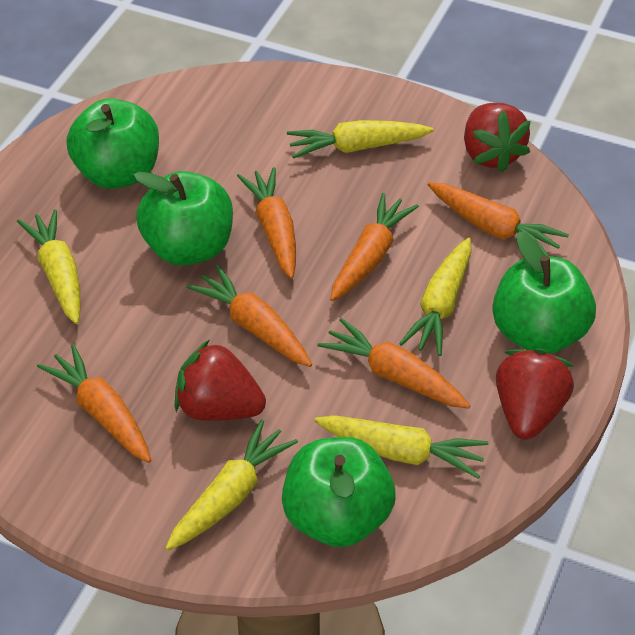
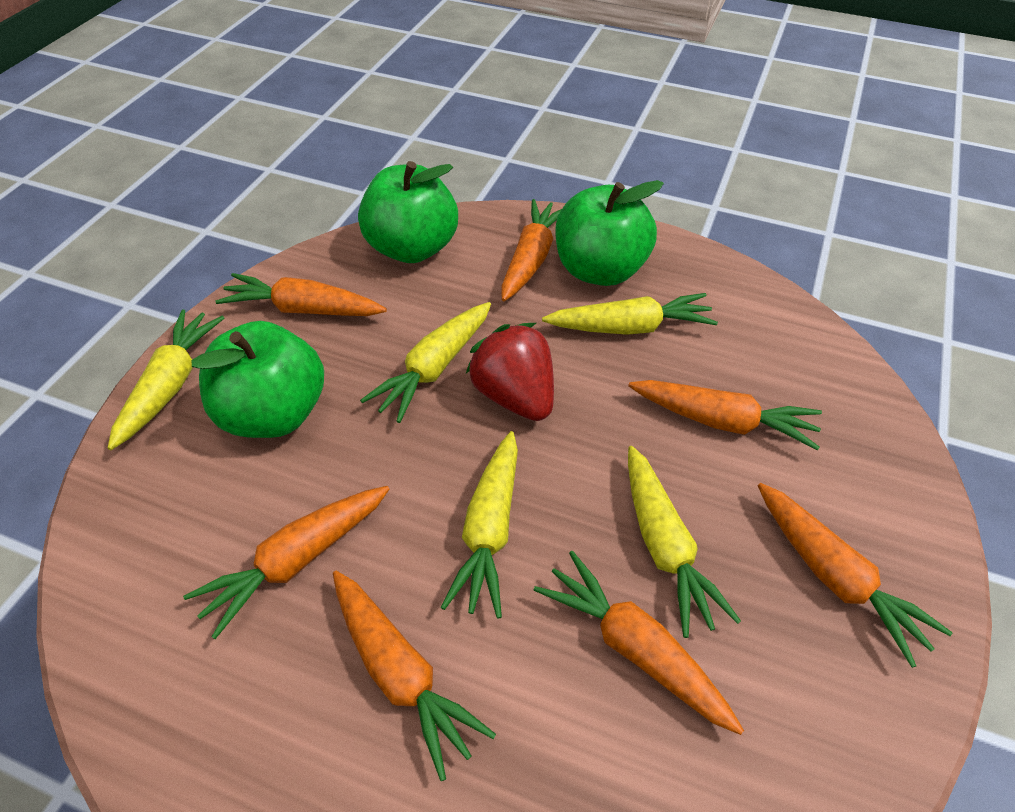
green apple: [67,98,159,189] [133,171,233,266] [282,437,395,547] [492,232,596,354] = 4 -> [192,321,324,438] [358,161,458,263] [555,180,664,286] = 3
orange carrot: [37,344,151,463] [187,265,312,367] [237,167,296,279] [317,318,471,409] [330,193,419,301] [428,182,569,256] = 6 -> [183,486,389,639] [215,273,387,316] [333,571,496,781] [501,199,562,301] [534,551,744,735] [628,380,822,450] [758,483,953,668] = 7
red strawberry: [175,339,266,421] [464,103,531,173] [496,348,574,440] = 3 -> [466,323,554,421] = 1

